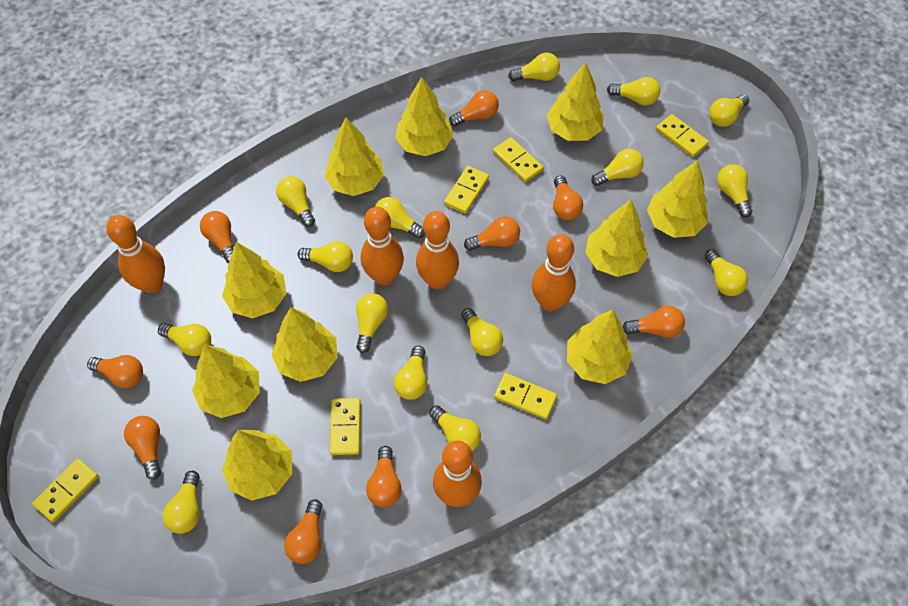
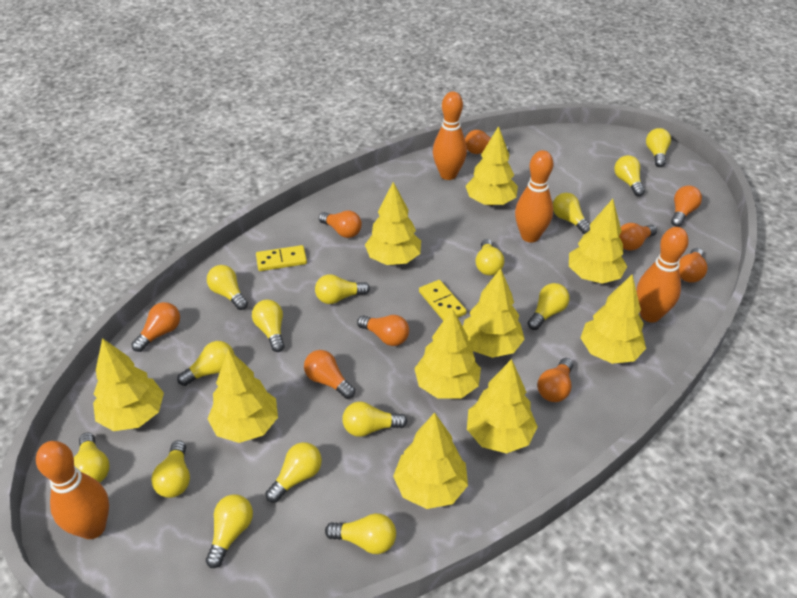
orange bowling pin: [106,215,165,293] [361,207,404,285] [416,211,459,290] [433,440,482,507] [532,234,576,312] = 5 -> [36,441,109,539] [433,91,467,180] [515,150,553,243] [637,227,689,322] = 4
yellow domino: [32,458,99,522] [330,398,361,455] [444,166,489,214] [493,137,543,182] [494,373,557,419] [656,114,709,157] = 6 -> [256,245,307,271] [419,280,466,321] = 2

